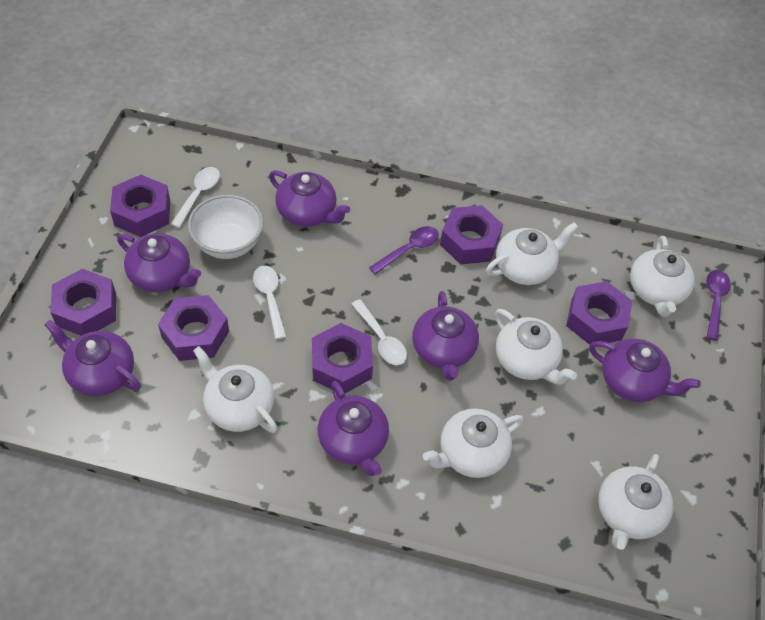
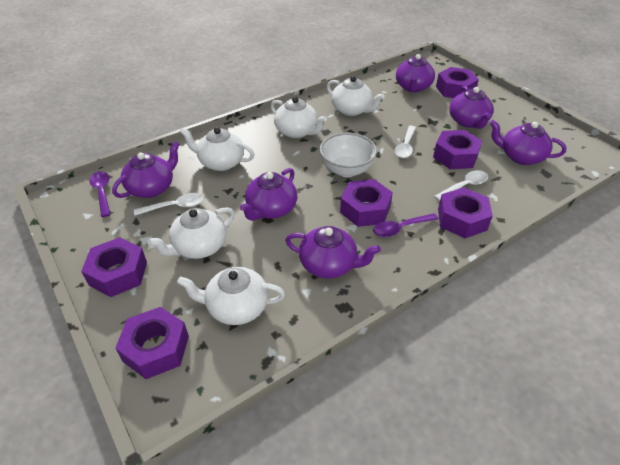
white teapot: [193,346,277,433] [423,408,524,478] [486,222,578,285] [495,309,577,385] [598,454,673,550] [630,236,695,317] = 6 -> [147,207,235,259] [177,267,285,325] [179,127,255,171] [270,97,327,138] [327,76,385,116] = 5

